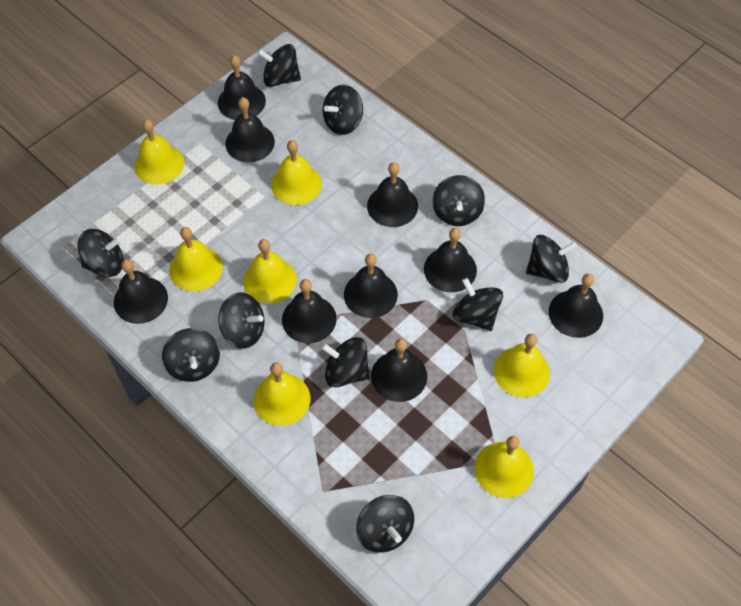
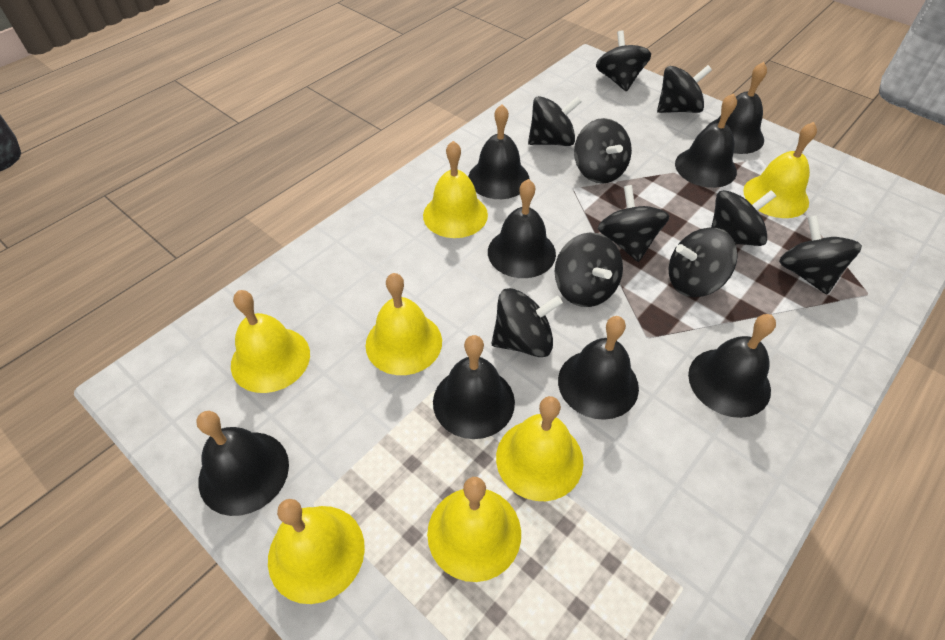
black bell: [114,259,168,324] [218,55,266,120] [225,97,275,162] [282,279,337,343] [344,254,398,318] [367,162,418,227] [371,338,427,402] [424,228,477,292] [549,274,603,338] = 9 -> [196,411,289,516] [433,335,515,439] [468,105,529,199] [488,179,556,278] [558,316,639,420] [675,93,737,188] [688,314,776,418] [707,62,767,154] = 8

